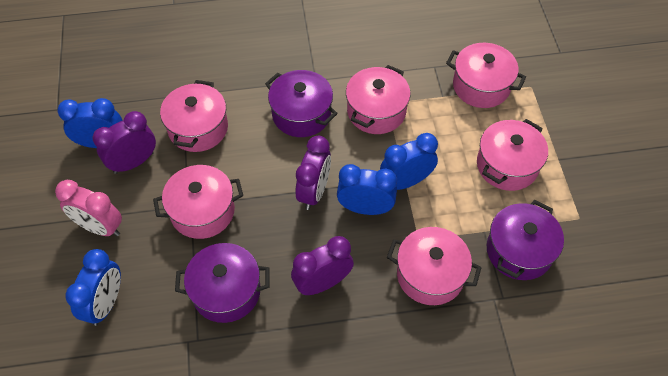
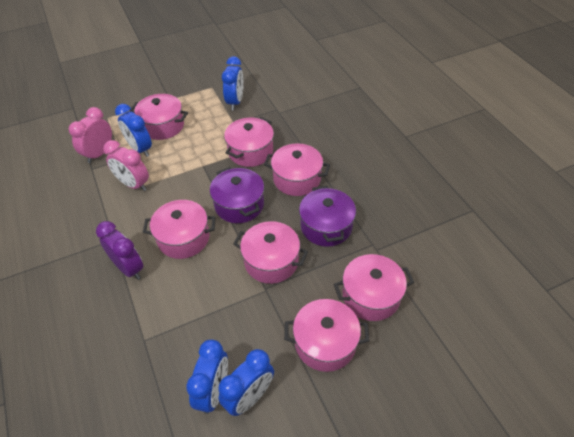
pink clock: [55,180,122,236] = 1 -> [69,107,112,163] [103,140,149,191] = 2
pink pot: [153,165,243,239] [160,80,228,152] [346,65,411,134] [387,227,482,305] [446,43,526,108] [477,119,548,191] = 6 -> [130,94,188,140] [143,200,216,259] [224,117,274,167] [233,221,308,284] [264,143,330,196] [284,299,369,372] [334,254,414,321] = 7
purple clock: [93,111,156,174] [291,236,354,295] [296,136,331,210] = 3 -> [96,221,143,280] = 1
purple pot: [175,243,270,323] [265,70,338,137] [487,200,564,280] = 3 -> [210,167,264,223] [299,186,356,247] = 2

